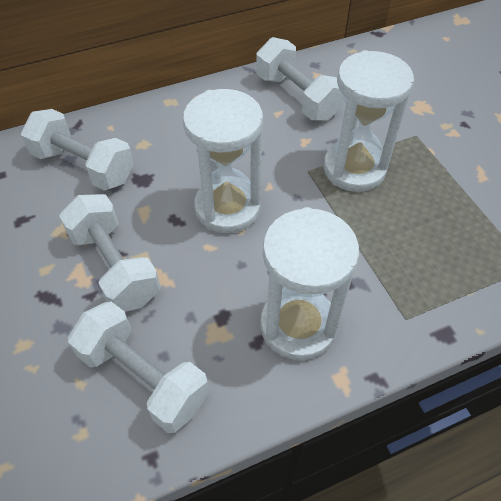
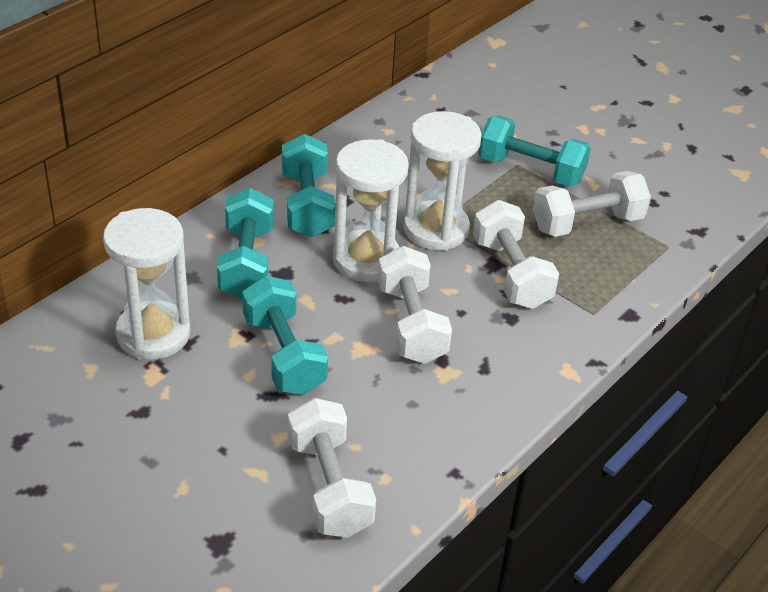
turquoise dumbbell: none = 0 -> [217,188,274,299] [242,276,328,395] [282,134,335,237] [478,116,591,187] = 4

